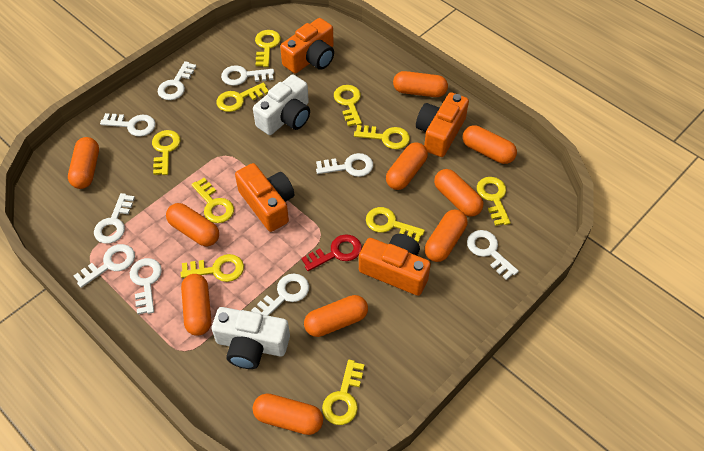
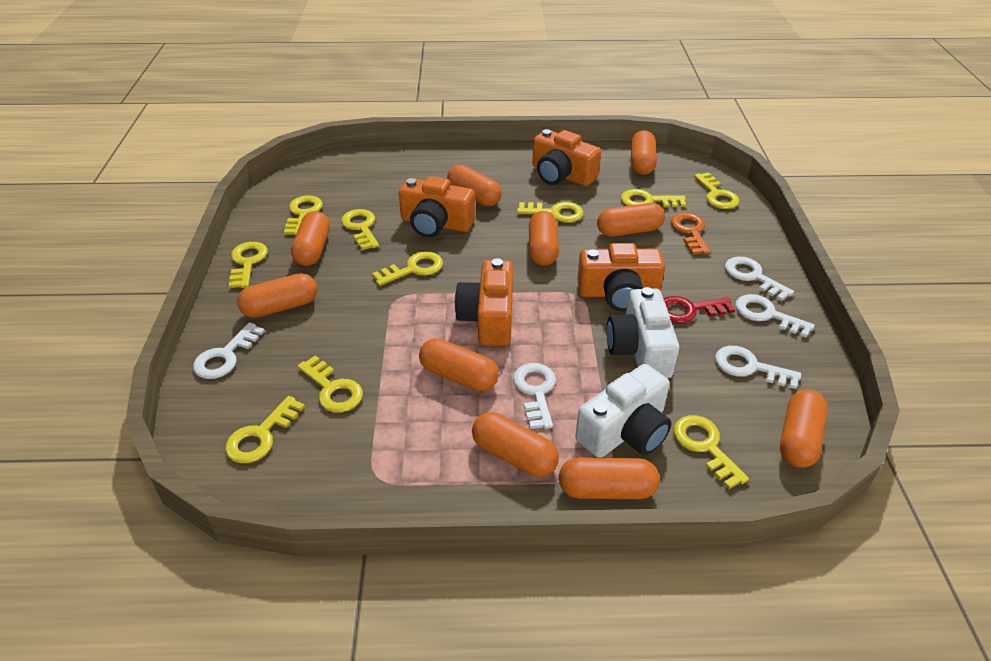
orange key: none = 0 -> [671,213,710,255] = 1
white key: [74,244,135,288] [94,193,135,244] [100,113,155,137] [130,258,162,314] [158,61,197,100] [221,65,274,86] [251,274,309,316] [316,153,373,177] [467,230,519,280] = 9 -> [193,322,265,379] [513,363,556,429] [715,346,801,389] [725,256,794,301] [735,294,815,338] = 5

